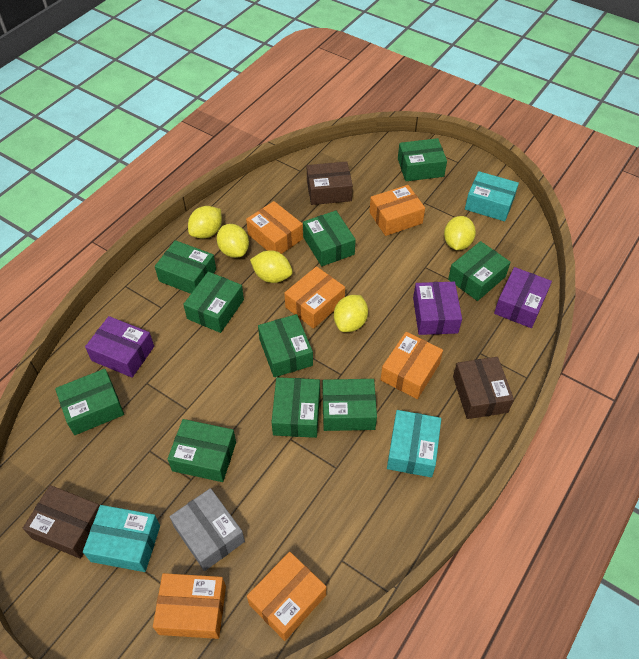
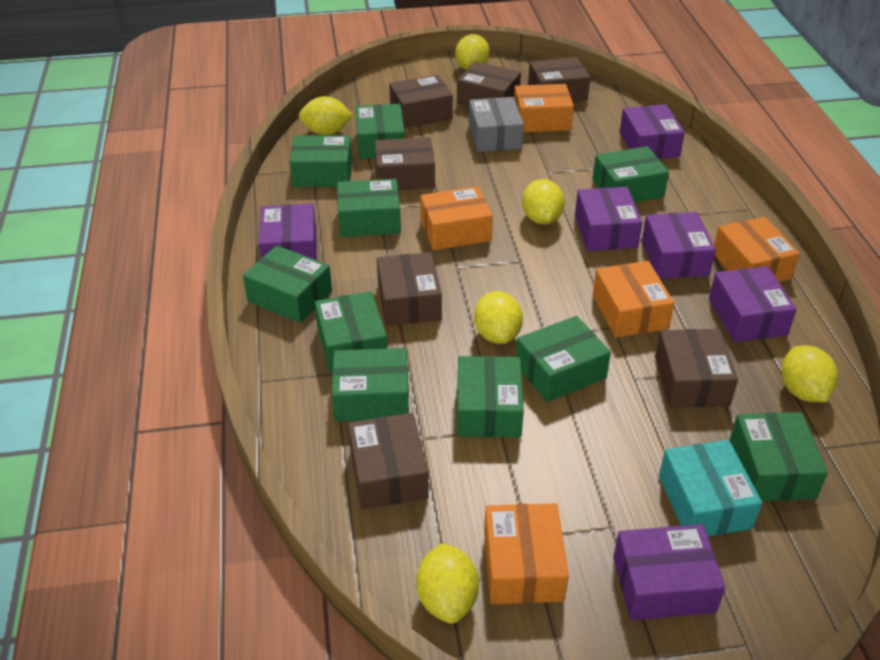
brown box: [23,485,100,559] [307,161,353,205] [453,357,514,419] = 3 -> [348,413,429,509] [375,137,435,190] [377,252,442,326] [389,75,453,128] [457,61,521,107] [528,57,590,102] [655,329,738,408] = 7
orange box: [153,573,226,639] [246,201,303,254] [247,552,326,641] [284,266,345,329] [369,185,425,236] [380,332,443,399] = 6 -> [420,186,493,250] [484,503,569,604] [514,84,574,132] [593,261,675,338] [714,217,800,282] = 5
purple box: [85,316,154,378] [413,282,462,335] [494,267,552,328] = 3 -> [259,203,317,260] [575,187,643,251] [613,524,726,620] [620,104,685,159] [642,212,716,279] [709,266,797,342] = 6
turquoise box: [83,505,160,572] [387,410,441,477] [465,171,519,221] = 3 -> [659,440,762,536] = 1
yellow lemon: [188,206,222,239] [217,224,249,258] [250,250,293,283] [334,295,368,332] [444,216,476,250] = 5 -> [299,96,353,135] [416,543,479,624] [455,34,490,70] [474,291,523,344] [522,179,565,224] [781,345,838,402] = 6

